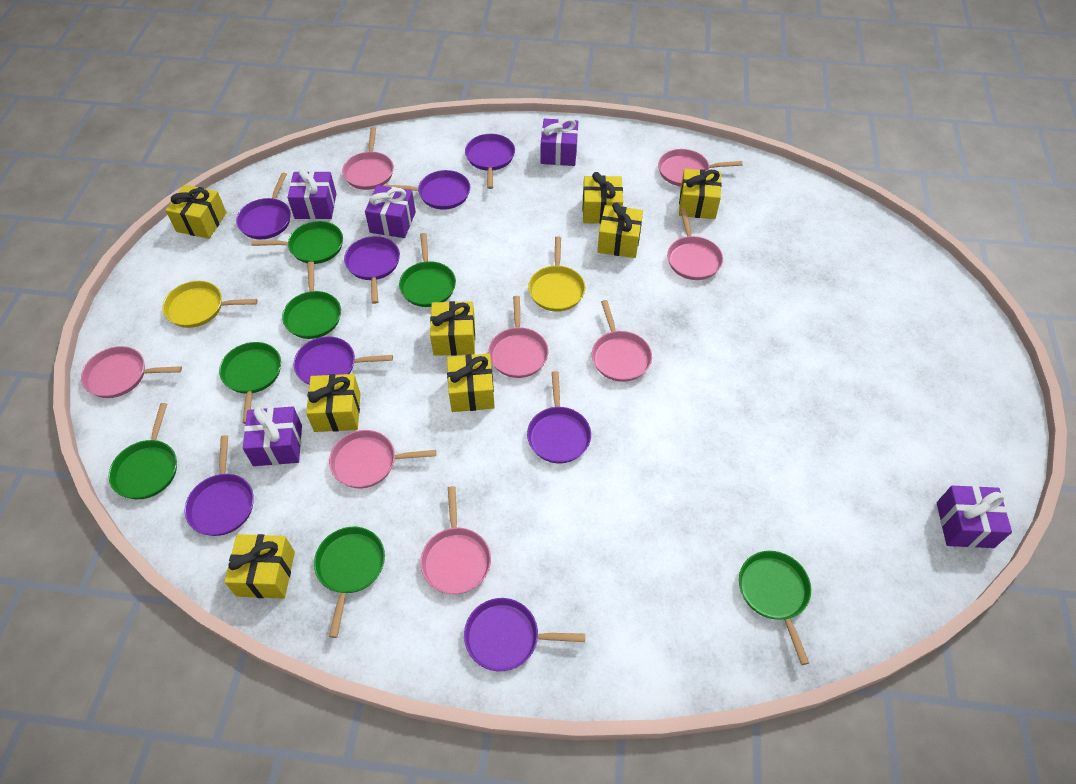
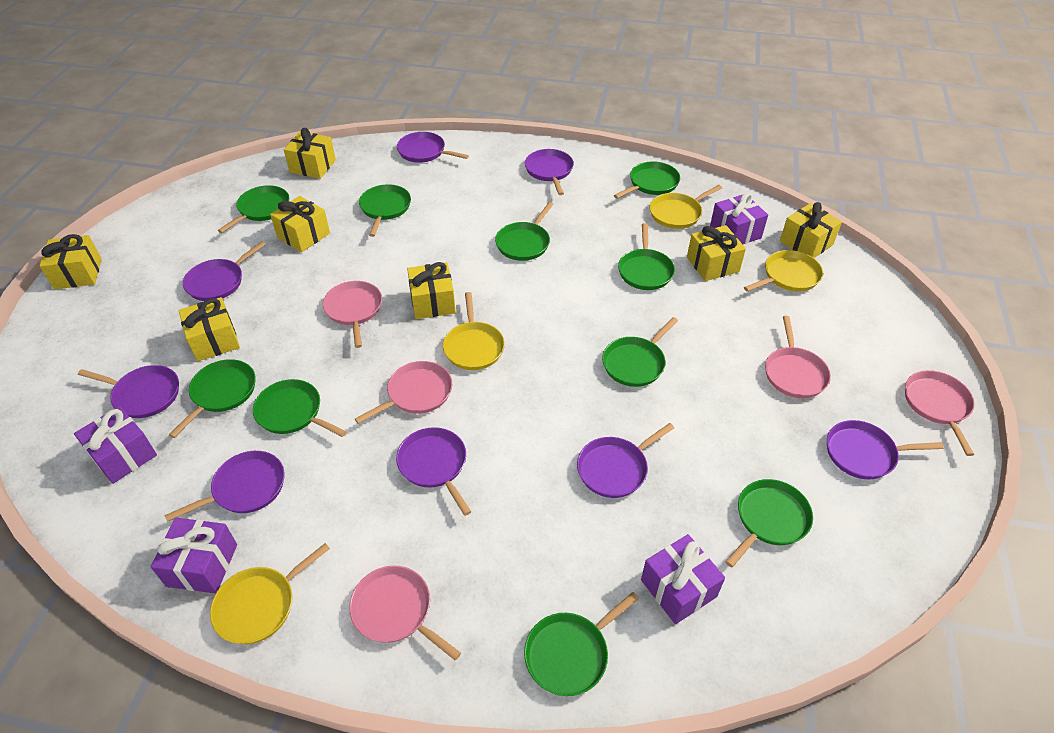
green pan: [109,403,177,499] [219,342,281,424] [251,221,343,264] [282,261,341,339] [314,527,385,638] [399,233,456,307] [739,551,811,665] = 7 -> [169,359,256,438] [218,185,289,233] [253,379,347,437] [359,184,411,237] [495,202,554,261] [524,592,639,696] [602,317,678,387] [614,161,680,199] [618,223,675,290] [725,479,813,567] = 10
pink pan: [81,346,182,398] [329,430,436,488] [342,127,394,190] [420,486,491,594] [488,296,549,378] [592,300,652,382] [658,149,743,187] [667,209,723,280] = 8 -> [323,281,382,348] [349,566,461,661] [355,361,452,424] [765,316,831,398] [905,370,975,456] = 5
purple gift: [243,407,302,466] [288,168,336,219] [365,185,416,238] [541,118,578,166] [937,486,1012,548] = 5 -> [74,406,157,484] [151,518,237,594] [641,534,725,624] [710,193,768,244] = 4
yellow gift: [166,185,227,239] [224,534,295,599] [306,374,361,432] [430,301,475,356] [447,354,495,412] [582,172,623,224] [597,202,643,258] [679,169,721,219] = 8 -> [39,234,102,289] [179,297,240,361] [270,196,330,252] [284,128,336,179] [407,262,456,319] [687,225,746,281] [780,202,842,258] = 7
yellow pan: [163,281,257,328] [528,237,585,312] = 2 -> [210,543,330,644] [443,292,505,370] [650,185,722,229] [744,250,823,292] = 4

